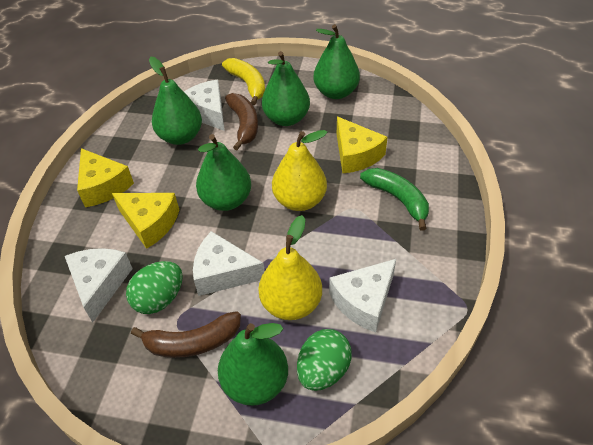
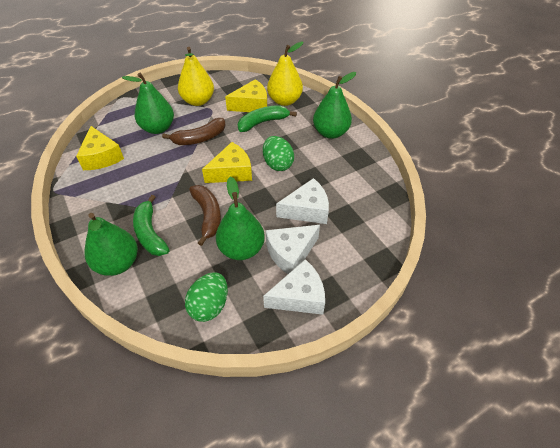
green banana: [360,168,429,231] = 1 -> [133,195,169,256] [238,105,297,132] = 2
green pear: [149,56,202,145] [196,134,251,211] [218,323,288,406] [262,51,310,126] [313,24,360,99] = 5 -> [85,213,138,276] [122,73,174,134] [216,177,265,260] [313,72,356,139] = 4
white cheese: [65,248,133,322] [184,80,225,131] [193,231,265,296] [329,259,396,333] = 4 -> [263,259,325,315] [266,225,320,274] [276,178,329,224] = 3
yellow banana: [222,58,265,105] = 1 -> none = 0

